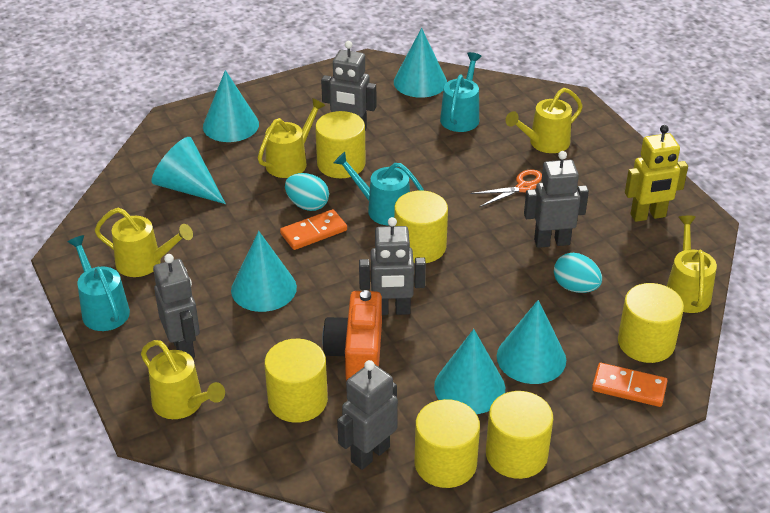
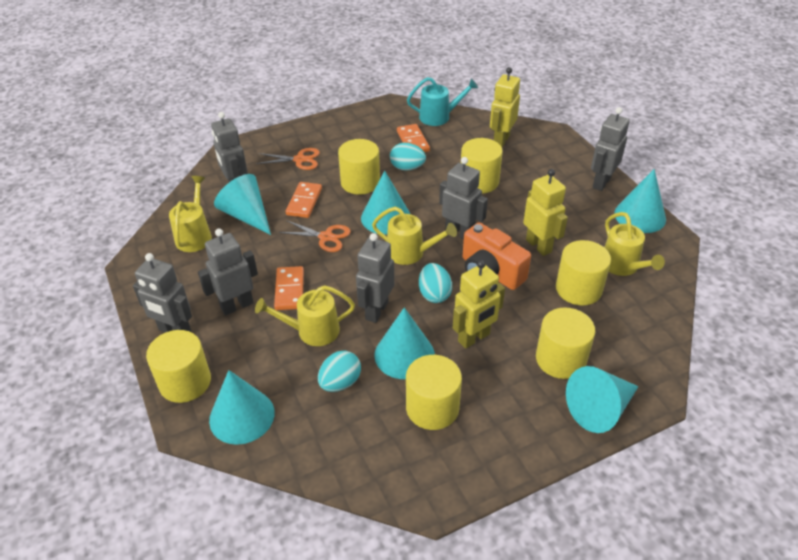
grey robot: [153,254,200,358] [321,41,376,130] [337,360,398,470] [359,217,426,315] [524,151,589,248] = 5 -> [133,253,192,332] [198,229,258,315] [211,112,248,182] [356,233,394,323] [439,157,488,239] [591,107,630,191] = 6
orange domino: [280,209,347,250] [592,363,668,407] = 2 -> [274,266,304,310] [286,182,322,218] [397,124,430,152] = 3
orange scissors: [470,169,542,207] = 1 -> [256,148,320,170] [279,220,351,252] = 2
turquoise egg: [285,173,329,211] [554,253,602,293] = 2 -> [318,351,361,392] [390,143,426,171] [419,263,452,303] = 3
turquoise watering can: [68,235,130,331] [334,152,424,225] [440,52,482,132] = 3 -> [407,77,478,126] = 1
yellow robot: [625,125,688,222] = 1 -> [453,260,505,349] [490,67,520,147] [523,169,568,256] = 3
yellow watering can: [95,208,193,277] [141,340,225,419] [258,98,326,178] [506,88,583,153] [667,216,717,313] = 5 -> [169,176,212,252] [255,285,355,346] [372,207,457,265] [604,212,665,276] = 4

